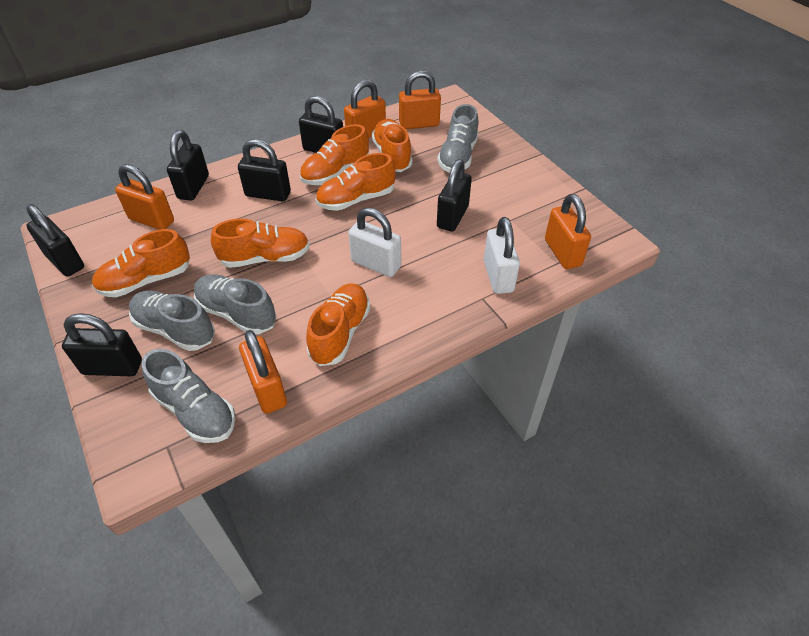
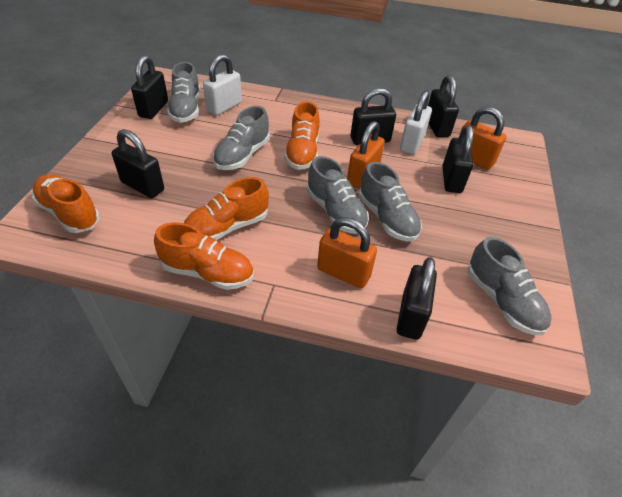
grey shoe: [129,291,215,351] [142,349,235,443] [194,274,277,335] [437,104,479,172] = 4 -> [167,62,200,123] [213,106,270,170] [307,156,369,234] [359,162,422,241] [468,237,552,335] = 5
orange padlock: [115,164,174,230] [239,330,287,414] [344,80,386,138] [399,71,441,129] [545,194,591,269] = 5 -> [317,217,377,288] [347,121,385,189] [459,107,506,170] = 3
orange shoe: [92,229,190,297] [211,218,310,268] [300,124,369,185] [306,283,370,366] [316,153,396,211] [372,119,412,172] = 6 -> [31,174,100,233] [154,223,254,290] [184,177,269,240] [284,101,320,170] = 4

